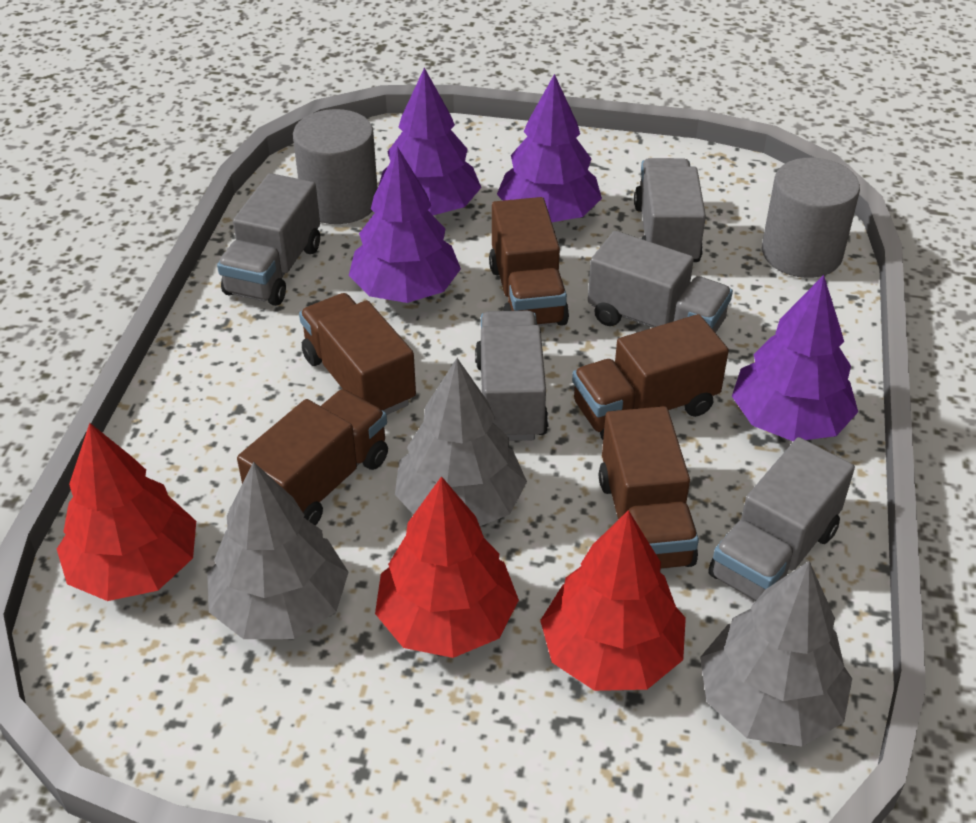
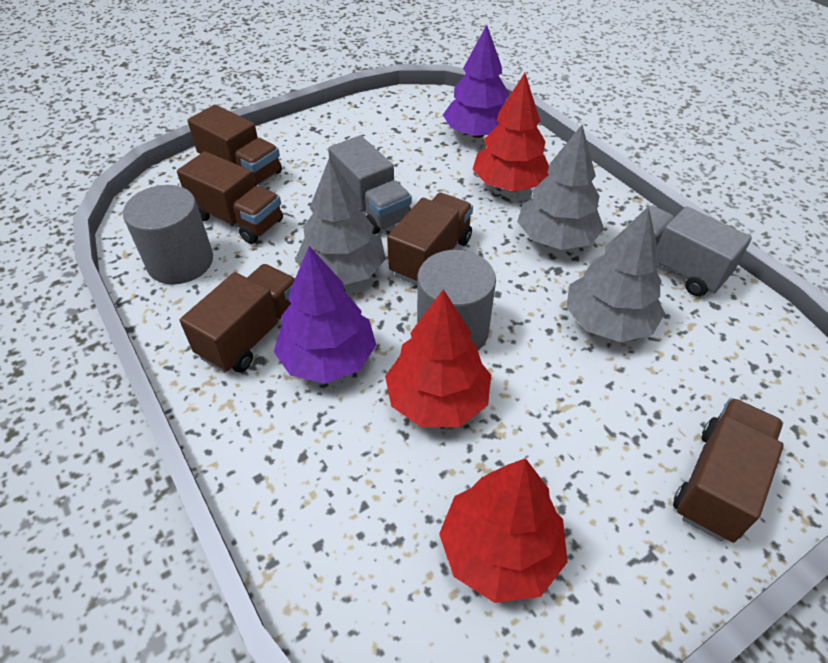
grey truck: [217,173,320,306] [475,311,549,441] [588,231,733,333] [634,158,706,262] [708,437,855,601] = 5 -> [328,135,412,234] [629,205,752,296] = 2
purple tree: [349,147,461,303] [379,68,481,215] [497,74,602,222] [732,275,858,441] = 4 -> [274,246,376,383] [443,25,509,138] = 2

